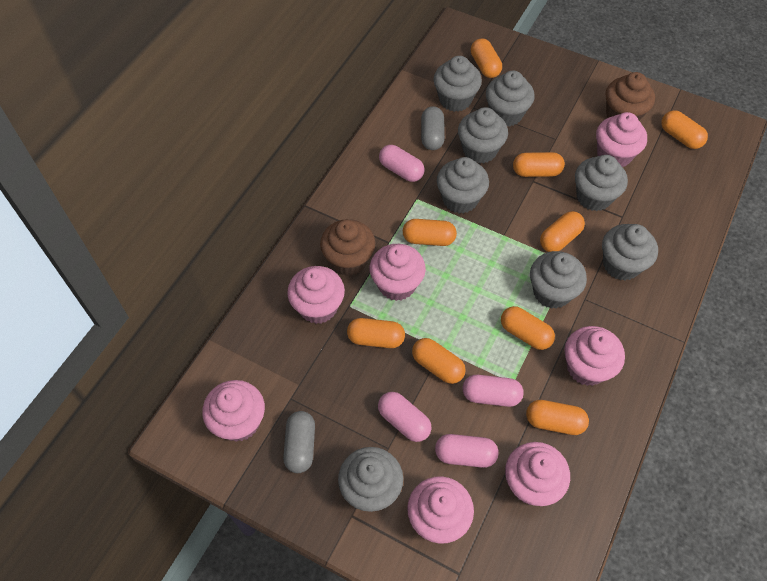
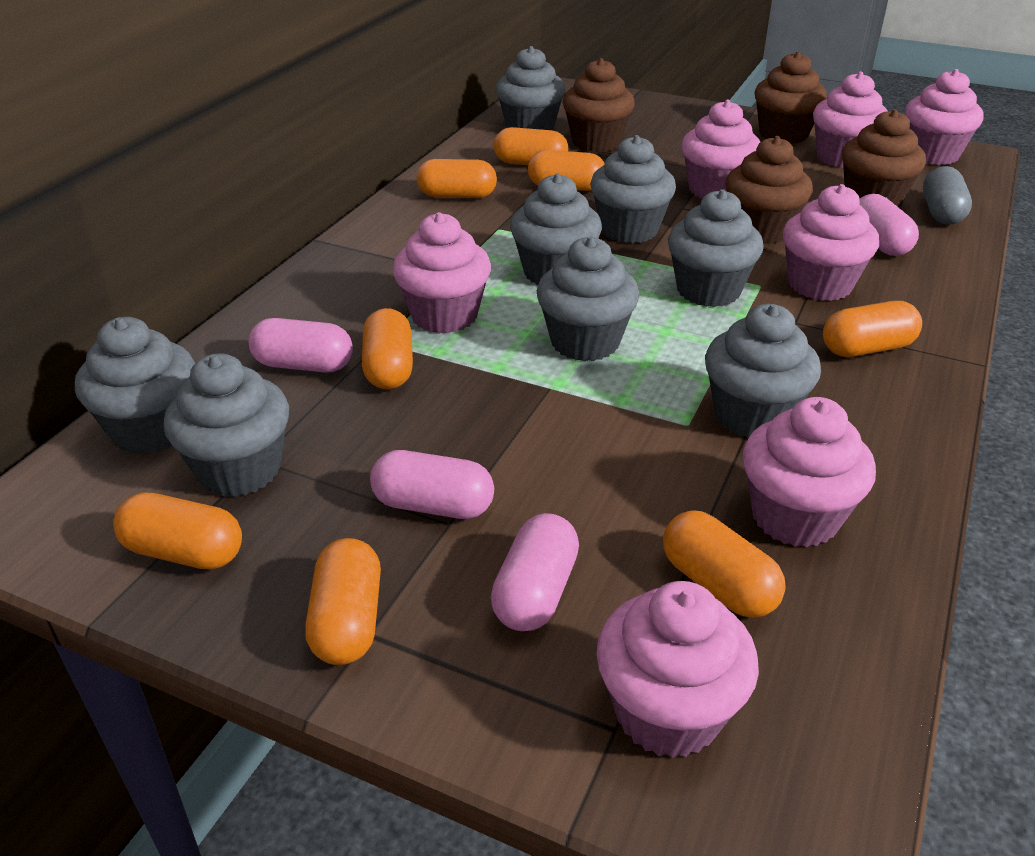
brown cupcake: [320,219,375,276] [606,72,655,121] = 2 -> [563,58,635,152] [726,136,813,244] [755,51,827,144] [842,109,926,207] = 4
grey capsule: [283,411,315,473] [421,106,445,150] = 2 -> [923,166,972,225] = 1
orange capsule: [347,318,405,348] [403,219,457,246] [412,338,466,384] [471,38,502,78] [501,306,555,350] [513,152,565,177] [526,400,589,435] [540,211,585,252] [661,110,708,149] = 9 -> [113,492,242,569] [305,538,381,665] [362,308,413,389] [417,159,497,198] [494,127,568,165] [528,150,605,191] [663,510,786,618] [823,301,922,357] = 8

